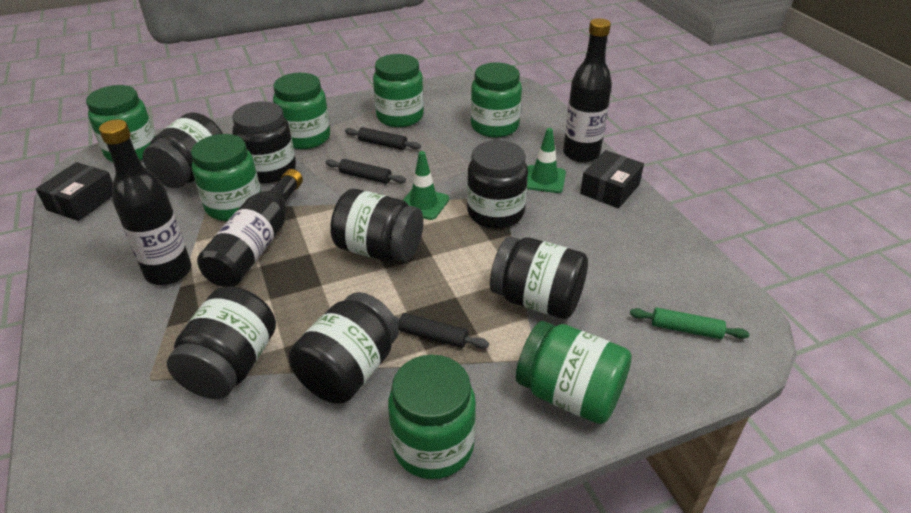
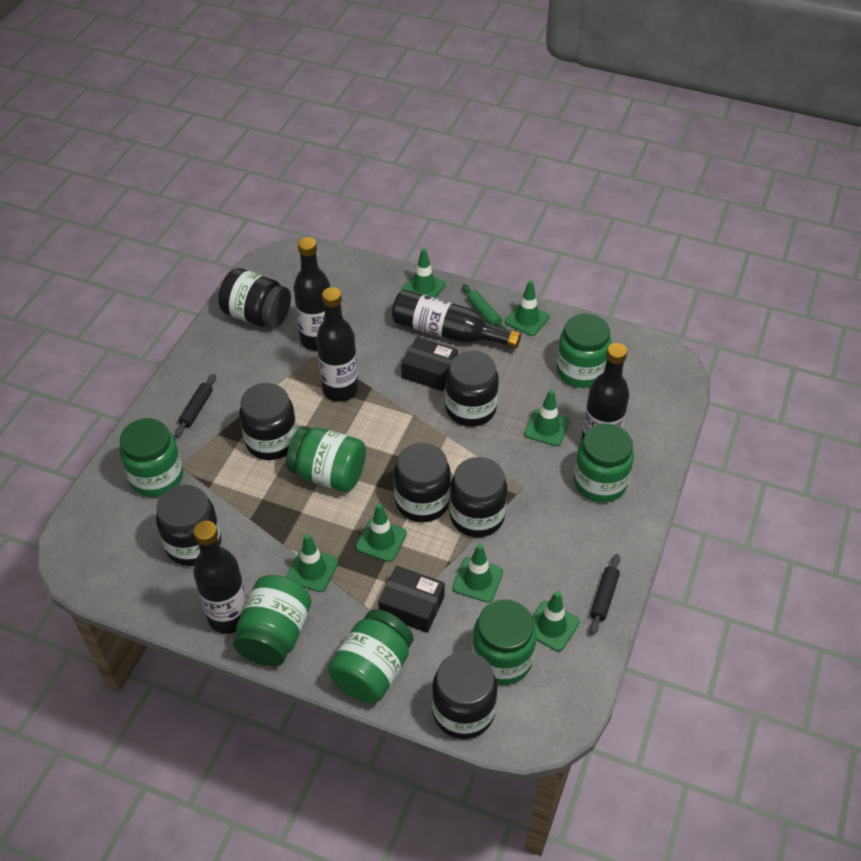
black bottle: [99,119,191,285] [197,169,303,287] [563,18,612,163] = 3 -> [193,521,247,634] [293,237,330,351] [316,287,358,402] [392,290,521,349] [581,343,629,441] = 5
black rolling pin: [325,159,406,184] [345,127,421,150] [394,313,489,349] = 3 -> [175,374,216,437] [590,554,620,635] = 2
green traffic cone: [403,151,449,220] [527,128,566,193] = 2 -> [286,534,338,592] [356,503,407,562] [402,248,446,298] [452,544,503,603] [505,280,550,336] [524,390,570,446] [532,591,580,652] = 7

